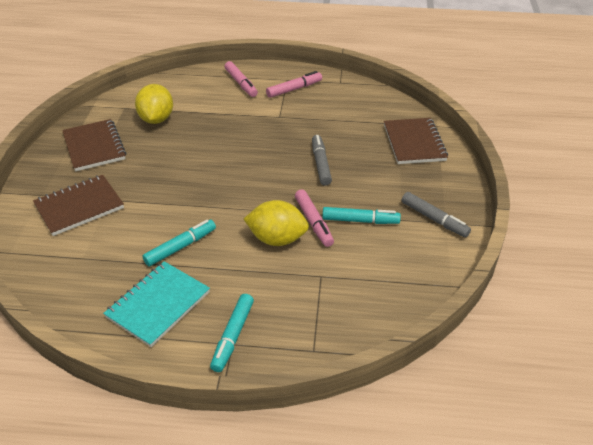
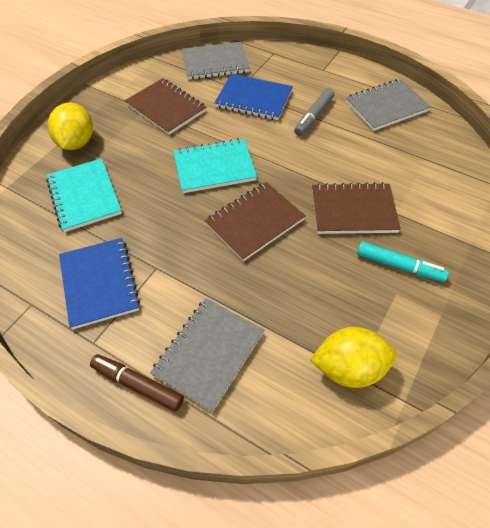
blue notebook: none = 0 -> [59,238,140,330] [214,74,293,120] = 2
brown marker: none = 0 -> [90,354,184,412] = 1
grey marker: [312,135,332,186] [402,192,471,237] = 2 -> [294,88,334,136] = 1
grey notebook: none = 0 -> [150,298,264,412] [182,42,250,80] [346,79,431,131] = 3
pink marker: [224,61,258,97] [266,71,322,98] [295,190,334,247] = 3 -> none = 0
turquoise marker: [142,220,216,266] [210,294,254,372] [322,207,401,224] = 3 -> [357,241,449,282] = 1
turquoise notebook: [103,261,210,347] = 1 -> [46,158,122,232] [173,138,257,193] = 2

